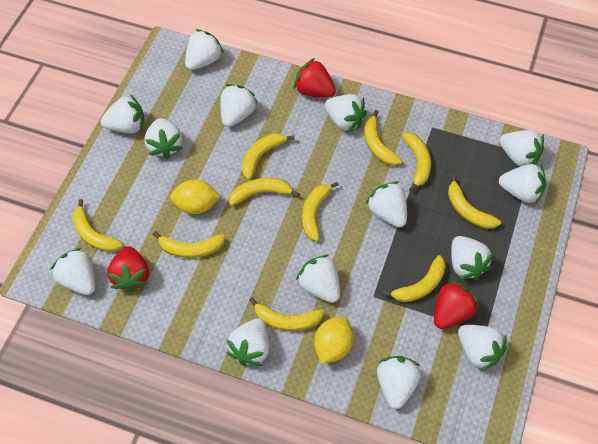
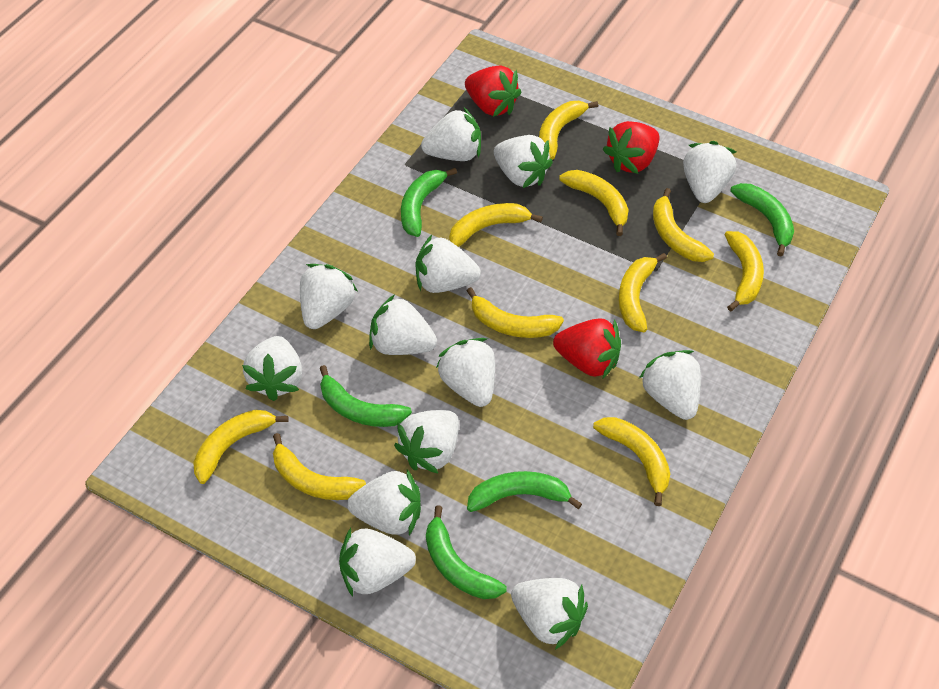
green banana: none = 0 -> [320,365,412,427] [401,168,457,237] [426,505,507,599] [467,471,582,512] [730,183,794,257] = 5
white strawberry: [50,248,95,295] [101,94,145,133] [144,118,183,159] [185,29,224,70] [220,84,258,127] [226,318,269,366] [296,255,340,303] [325,94,367,132] [366,181,407,228] [377,356,421,409] [451,236,493,280] [458,325,507,372] [499,130,544,167] [499,164,546,204] = 14 -> [242,336,302,401] [300,264,358,329] [339,528,416,597] [347,470,421,536] [369,294,437,355] [394,410,459,474] [416,235,481,293] [421,108,481,161] [436,338,495,407] [494,135,553,188] [511,578,588,650] [639,350,701,420] [683,141,736,203] = 13
yellow lemon: [170,179,221,214] [314,316,354,364] = 2 -> none = 0

